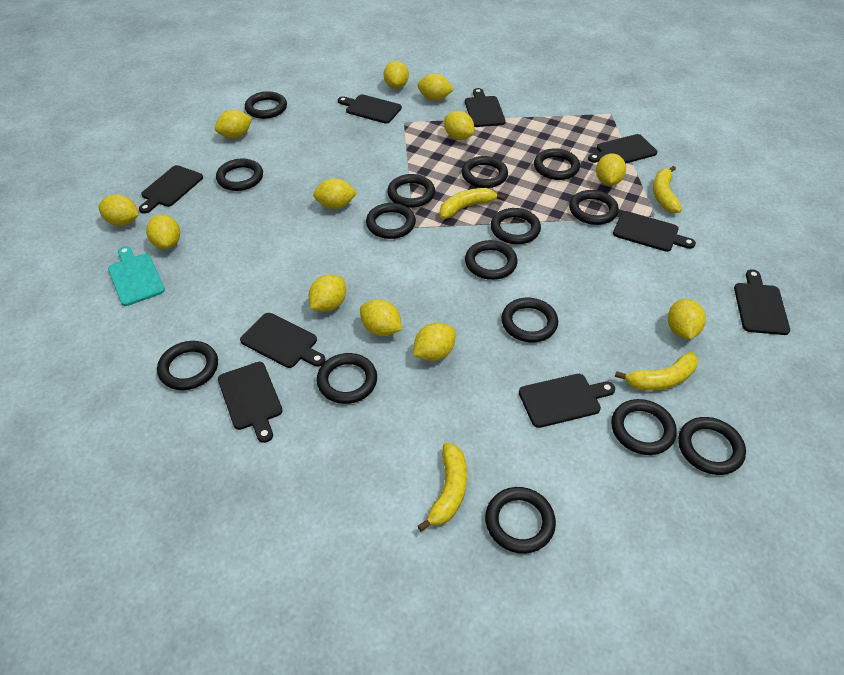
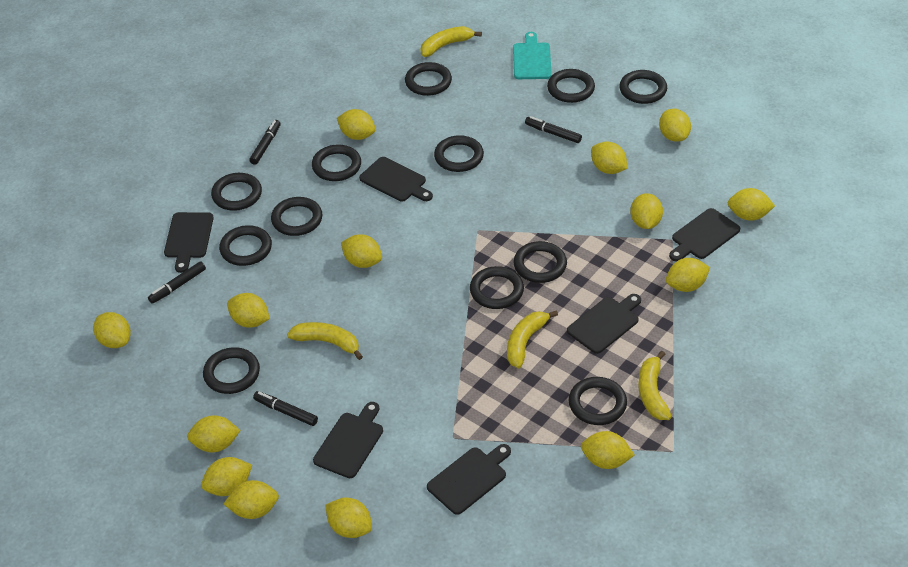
black cutting board: [139,165,203,214] [218,362,283,443] [240,313,325,368] [338,95,402,123] [465,88,506,127] [519,374,615,428] [588,134,657,164] [613,211,696,252] [734,269,790,335] = 9 -> [164,212,214,273] [313,402,383,478] [359,157,433,202] [427,444,511,515] [567,294,641,354] [669,208,740,261] = 6
black marker: none = 0 -> [148,261,206,304] [249,120,281,165] [253,391,318,426] [525,116,582,143] = 4
black ring: [157,341,218,390] [216,159,263,191] [245,91,287,119] [317,353,377,404] [366,203,416,239] [387,174,435,208] [462,156,508,188] [465,240,518,280] [485,487,556,554] [491,208,541,244] [501,298,558,342] [534,148,580,180] [569,190,619,225] [611,399,677,455] [678,417,746,475] = 15 -> [203,347,260,394] [211,173,262,211] [219,225,272,266] [271,197,322,236] [312,144,361,181] [405,62,452,96] [434,135,484,172] [470,266,524,309] [514,241,567,283] [547,69,595,103] [569,377,627,425] [619,70,667,104] = 12
yellow lemon: [98,194,139,226] [146,214,180,249] [215,110,252,139] [309,275,346,312] [313,178,357,209] [360,299,402,336] [384,61,409,89] [413,323,456,361] [417,73,454,101] [444,111,474,140] [596,153,626,185] [668,299,706,339] = 12 -> [93,312,131,348] [187,415,241,452] [201,457,252,496] [224,480,279,519] [227,293,270,328] [325,498,372,538] [337,109,376,140] [341,234,382,268] [581,431,634,469] [591,142,627,174] [630,193,663,229] [659,109,691,142] [666,258,710,292] [727,188,775,221] = 14

